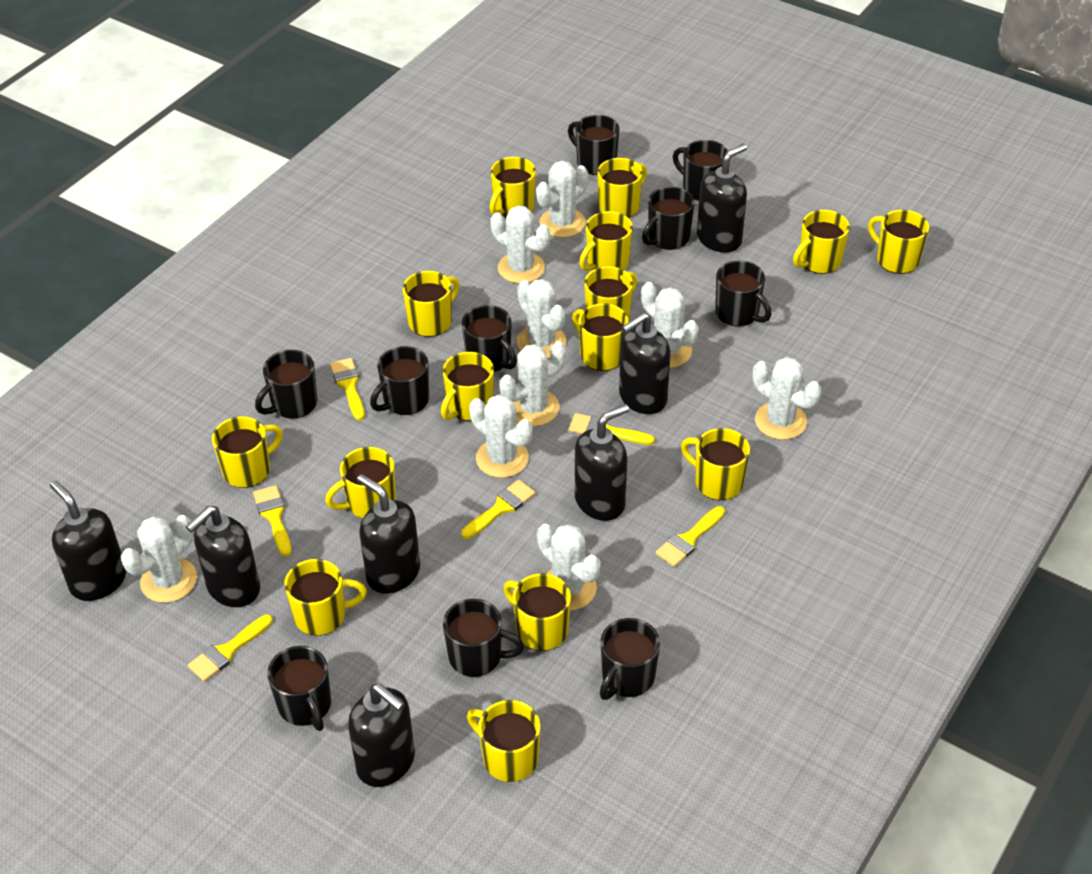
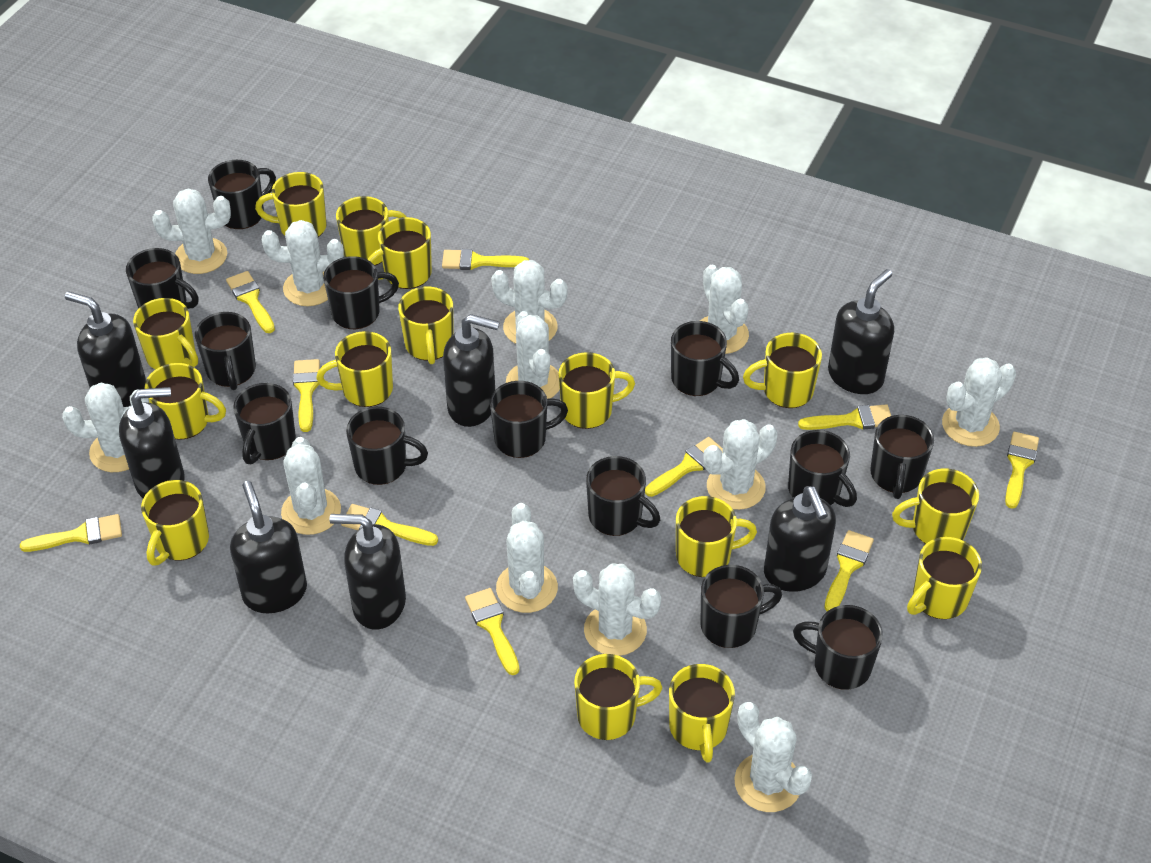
black mug: [255,350,318,419] [267,646,331,731] [370,346,429,415] [443,599,524,677] [462,305,517,372] [568,115,619,175] [600,618,660,700] [642,187,695,250] [673,140,728,201] [715,261,771,327] = 10 -> [126,248,199,309] [195,312,256,390] [208,160,276,229] [233,383,296,464] [323,256,399,329] [346,407,428,485] [490,381,568,458] [586,456,660,536] [671,321,739,396] [701,565,782,648] [788,430,857,507] [793,605,883,690] [870,415,934,499] = 13
white cactus: [121,515,197,603] [469,394,533,478] [491,206,550,284] [499,341,566,426] [517,279,566,359] [536,161,588,238] [537,524,601,611] [641,282,699,368] [753,357,821,440] = 9 -> [62,383,149,472] [152,189,231,274] [262,220,344,306] [281,437,341,535] [491,260,567,344] [496,503,558,613] [506,311,560,399] [573,563,661,656] [700,265,749,354] [703,419,777,510] [734,702,812,812] [942,357,1016,447] = 12
yellow brush: [188,614,273,682] [253,485,291,557] [330,358,365,420] [461,480,535,539] [569,413,655,445] [655,506,725,567] = 6 -> [20,514,122,552] [226,271,275,333] [293,359,320,432] [341,504,438,546] [442,249,529,270] [465,588,519,675] [645,437,723,497] [798,404,891,430] [824,530,874,611] [1005,432,1039,509] = 10

